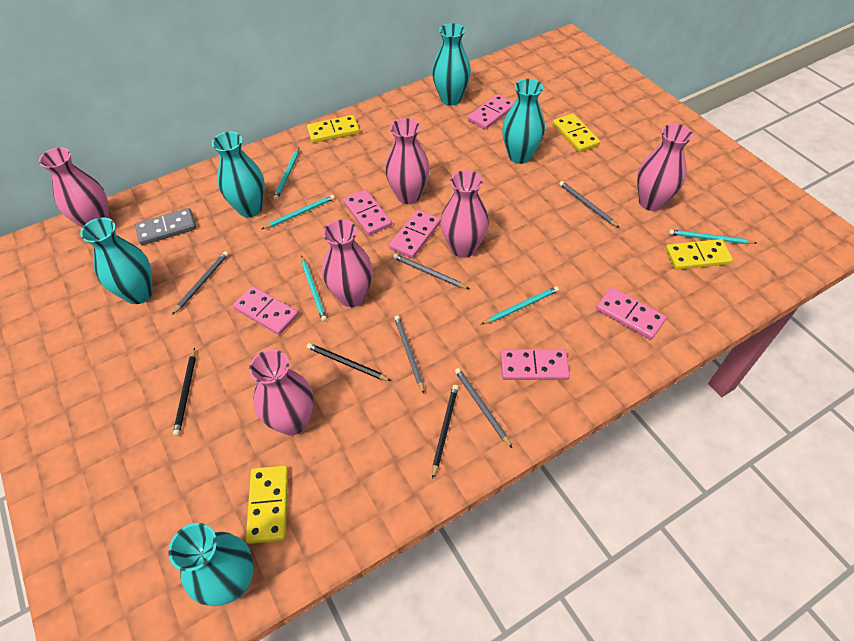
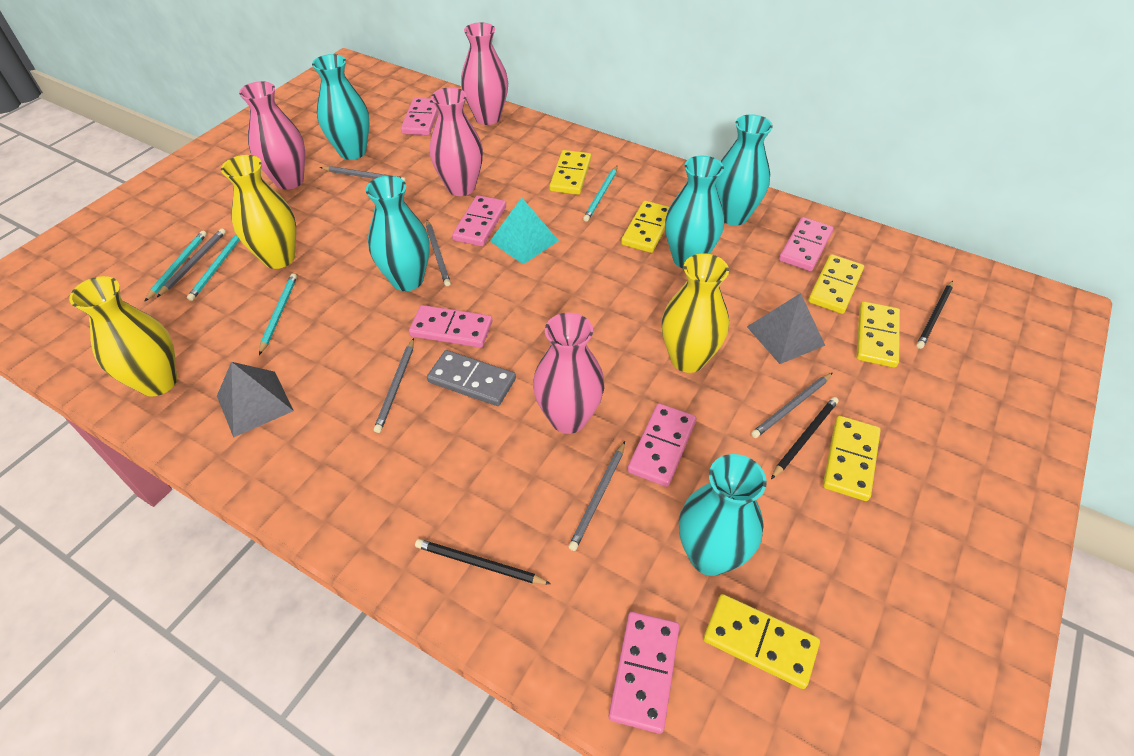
grey pencil: [172,251,229,315] [393,254,469,289] [394,315,424,394] [455,368,512,448] [559,181,620,228] = 5 -> [157,229,226,297] [320,166,406,183] [374,338,414,433] [426,220,451,286] [568,441,625,551] [751,373,833,438] = 6
grey pyramid: none = 0 -> [217,362,294,438] [747,293,825,364] = 2
pink vase: [39,147,109,228] [249,349,314,435] [322,220,373,307] [385,118,430,204] [441,170,489,258] [637,124,693,211] = 6 -> [239,81,305,190] [430,87,483,196] [461,22,508,125] [533,313,604,434] = 4
turquoise pencil: [262,195,335,229] [273,148,299,200] [301,256,327,322] [482,286,559,324] [669,229,756,244] = 5 -> [144,231,207,302] [187,235,240,301] [259,273,297,355] [583,165,618,221] = 4
turquoise pyramid: none = 0 -> [490,198,559,265] = 1
yellow domino: [246,465,288,544] [307,115,359,143] [553,114,600,152] [665,239,733,270] = 4 -> [549,150,591,195] [621,201,669,253] [703,594,820,689] [808,254,864,314] [823,416,881,501] [856,301,900,368] = 6
yellow vase: none = 0 -> [69,276,177,396] [221,155,296,269] [662,253,729,373] = 3

